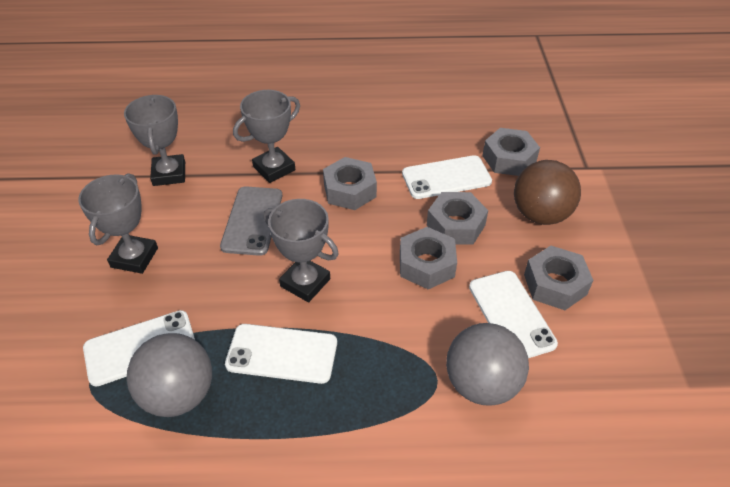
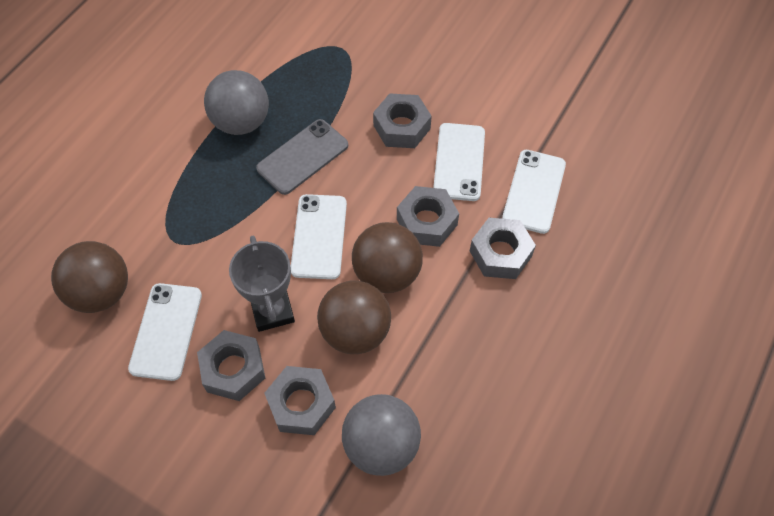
brown ball: [514,160,581,225] = 1 -> [51,241,128,313] [317,281,391,354] [352,222,423,293] = 3
grey trophy: [78,173,158,274] [124,95,185,186] [233,90,300,183] [264,199,339,302] = 4 -> [229,236,295,332] = 1

